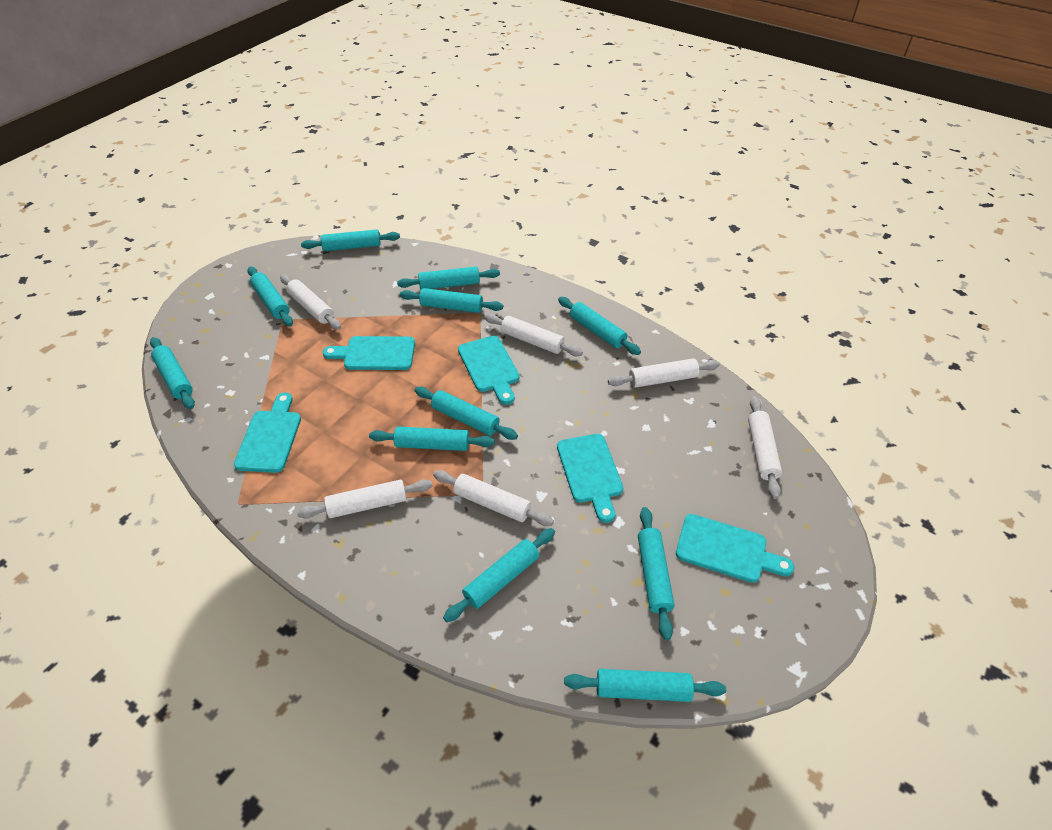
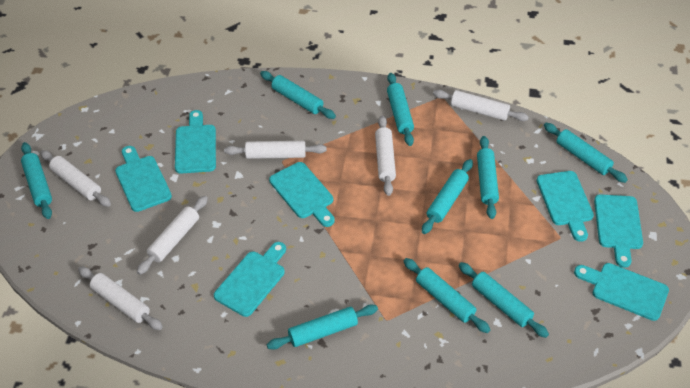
turquoise cutting board: [234,392,301,473] [323,336,415,370] [458,336,520,405] [557,434,623,523] [676,514,794,583] = 5 -> [115,146,172,212] [175,110,216,174] [214,242,286,317] [269,162,335,227] [537,171,594,242] [574,263,669,321] [594,194,643,268] = 7
turquoise rolling pin: [150,337,195,409] [247,266,293,327] [301,229,400,251] [369,426,494,451] [397,267,500,289] [400,288,503,313] [415,387,518,440] [443,528,555,622] [558,297,641,355] [564,669,726,702] [638,507,674,640] = 11 -> [21,142,52,219] [260,71,336,119] [267,304,378,350] [387,73,414,146] [403,258,490,333] [422,159,473,234] [459,262,549,338] [477,136,499,219] [544,123,628,183] = 9

